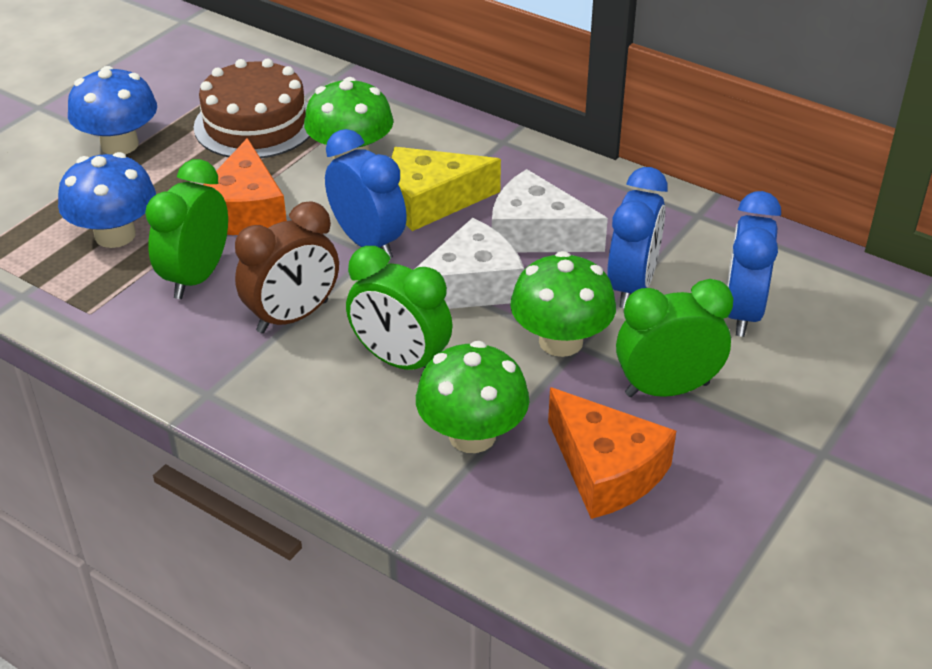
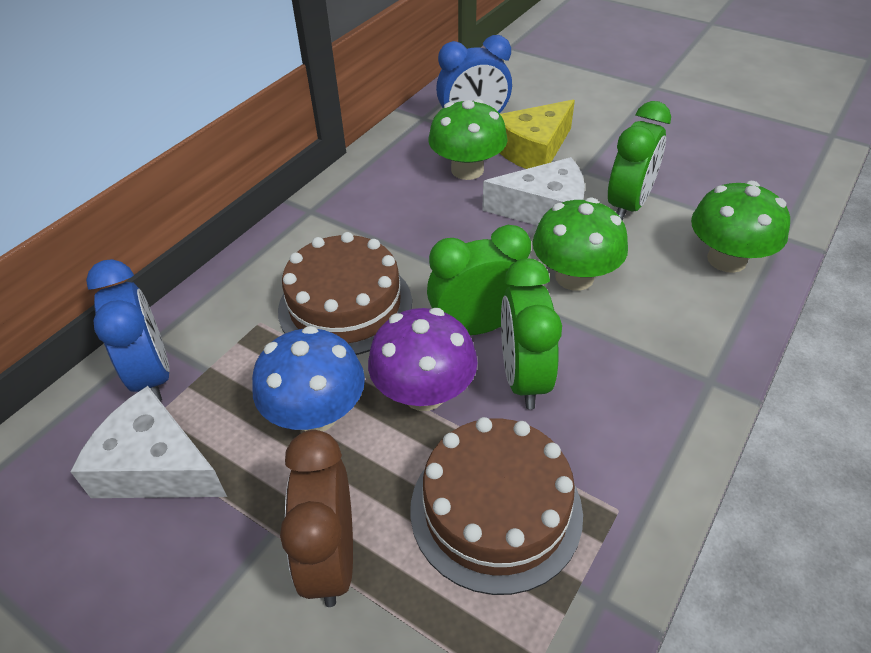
blue clock: [325,129,407,259] [607,167,668,308] [727,191,781,337] = 3 -> [86,259,170,401] [436,35,512,114] = 2
blue mushroom: [58,152,156,248] [68,66,157,155] = 2 -> [252,326,365,431] = 1
brown cake: [194,58,310,158] = 1 -> [278,232,412,355] [410,417,583,595] = 2
orange cheese: [203,138,287,235] [548,387,676,519] = 2 -> none = 0
purple mushroom: none = 0 -> [368,308,478,411] = 1

